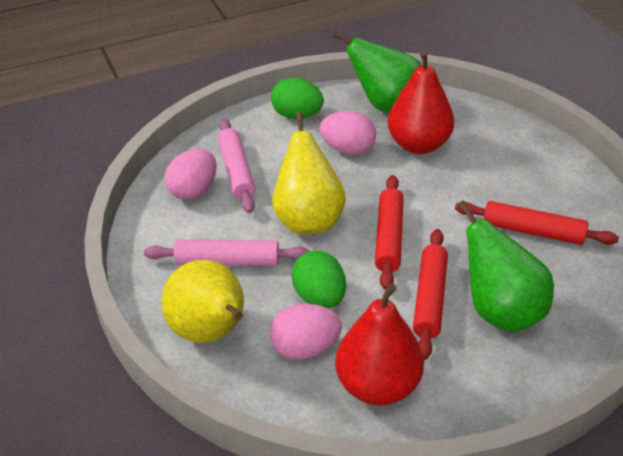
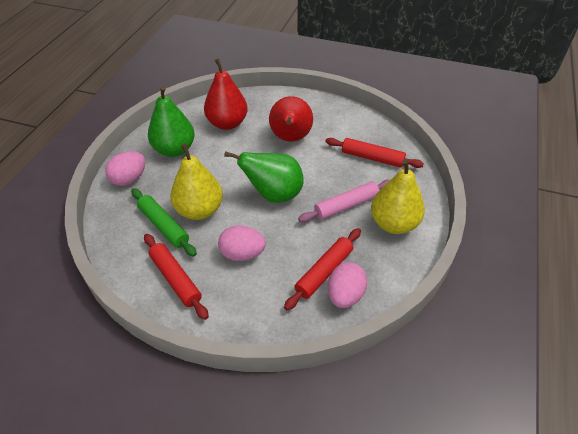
green egg: [271,77,324,119] [291,250,346,308] = 2 -> none = 0
green rolling pin: none = 0 -> [131,188,197,257] = 1
pink rolling pin: [144,240,310,266] [218,119,256,213] = 2 -> [298,180,390,222] = 1

